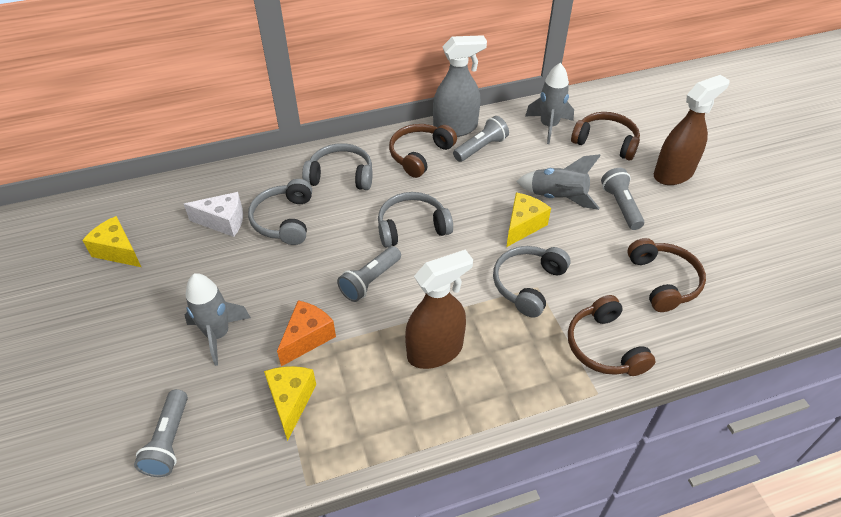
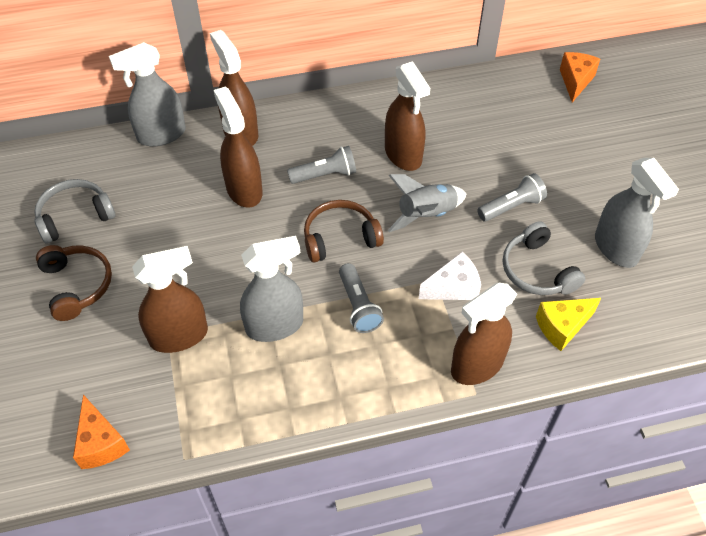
brown headphones: [389,124,457,178] [568,295,656,376] [571,112,640,160] [627,238,706,312] = 4 -> [36,245,112,321] [304,200,384,263] = 2
brown spray bottle: [405,250,473,369] [654,75,730,185] = 2 -> [132,246,208,353] [210,30,258,146] [214,86,263,208] [385,61,430,171] [451,283,517,385] = 5
grey flashlight: [134,389,188,477] [337,246,401,302] [453,116,509,162] [601,168,644,230] = 4 -> [287,146,356,184] [339,263,384,333] [477,173,547,221] = 3
grey headphones: [248,179,312,245] [302,143,373,190] [378,192,453,248] [493,246,571,318] = 4 -> [34,179,116,243] [503,221,585,295] = 2
grey rocket: [185,273,251,366] [516,154,601,210] [525,63,574,144] = 3 -> [388,174,467,232] = 1
grey spray bottle: [433,35,487,137] = 1 -> [109,42,186,147] [240,236,303,342] [595,158,679,268] = 3
orange cheese: [277,300,336,366] = 1 -> [73,395,130,469] [560,52,600,102] = 2
yellow cheese: [82,216,141,267] [264,366,316,441] [506,193,551,247] = 3 -> [536,298,601,351] = 1

